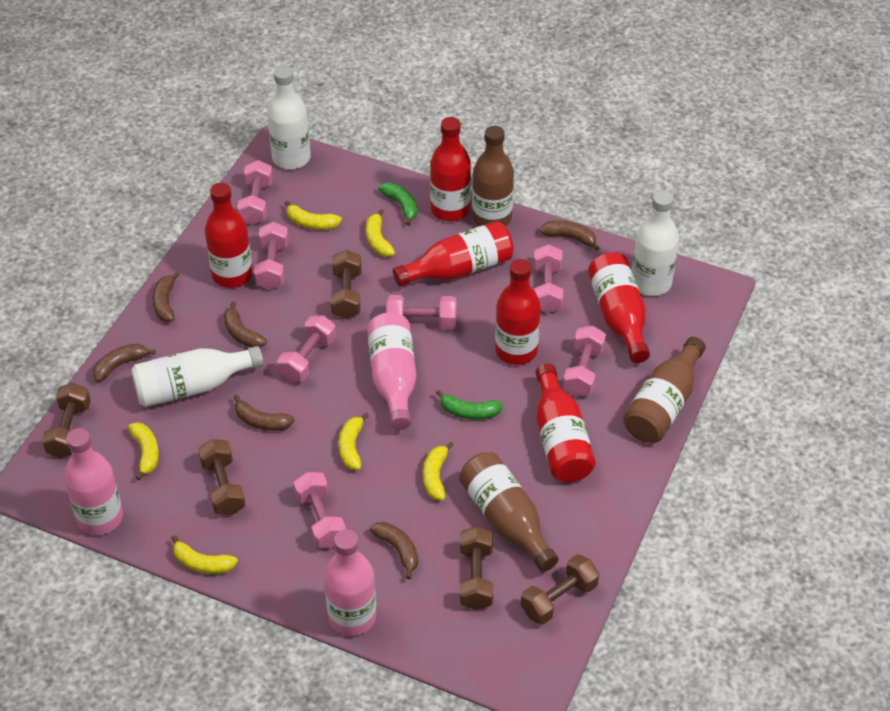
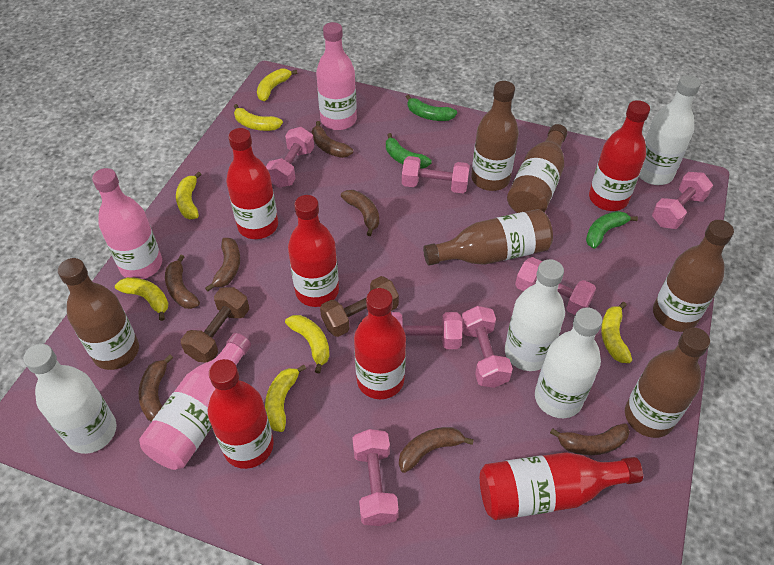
brown banana: [93,344,156,382] [152,271,180,322] [224,301,267,348] [234,395,295,431] [369,522,418,579] [540,221,599,251] = 6 -> [139,354,173,421] [165,255,200,309] [205,238,240,291] [312,121,353,158] [341,190,379,236] [399,427,474,473] [550,423,630,455] = 7
brown bottle: [459,452,559,572] [472,126,514,226] [623,337,706,443] = 3 -> [58,258,139,370] [423,209,553,266] [471,81,519,191] [507,124,568,213] [625,327,710,438] [653,220,734,332] = 6
brown dumbbell: [42,383,91,458] [198,439,245,515] [331,250,362,319] [460,526,493,610] [521,554,599,625] = 5 -> [181,287,249,363] [320,276,399,337] = 2
green banana: [378,182,417,226] [436,390,503,420] = 2 -> [386,133,432,169] [406,94,457,121] [586,211,638,249] = 3
white bottle: [131,346,263,407] [267,66,311,169] [632,191,679,296] = 3 -> [23,344,117,454] [505,259,565,371] [535,307,603,418] [639,75,701,185] = 4
yellow banana: [128,422,159,481] [172,535,238,574] [285,201,342,230] [339,413,369,470] [366,209,395,257] [423,442,454,500] = 6 -> [115,277,168,321] [176,171,201,219] [234,104,283,131] [257,68,297,101] [265,364,306,432] [285,315,330,373] [601,302,632,363] = 7

